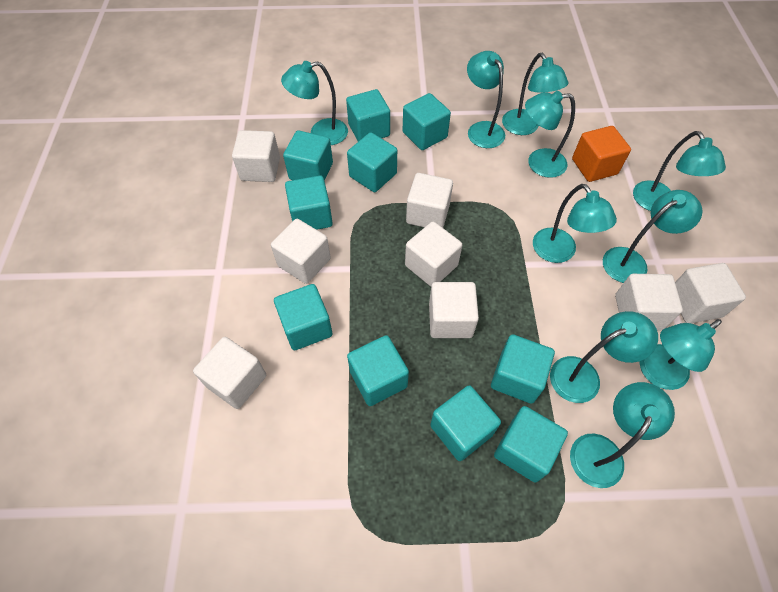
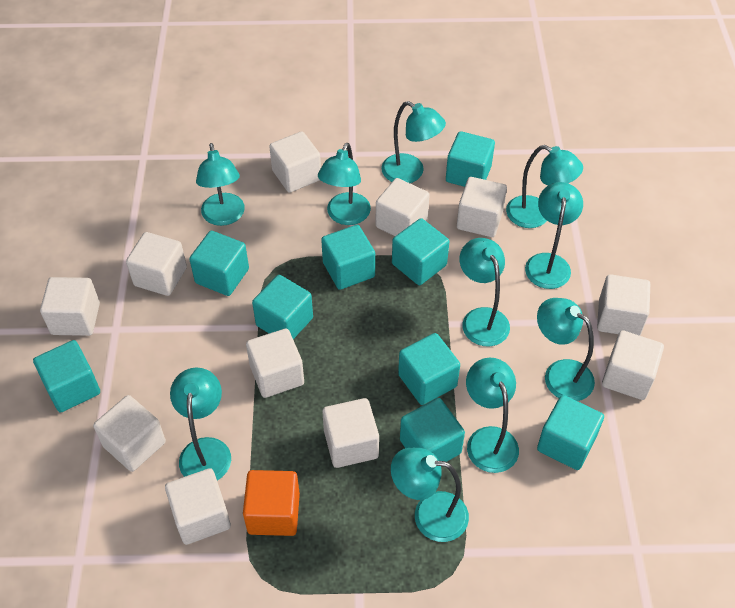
turquoise cube: [274,284,332,350] [283,130,333,180] [285,176,333,230] [346,89,390,142] [347,132,397,192] [347,335,409,406] [402,93,451,150] [430,385,501,461] [491,334,555,404] [494,406,568,483] = 10 -> [33,340,100,412] [189,231,249,296] [252,275,313,339] [321,225,375,290] [392,218,450,285] [398,333,460,405] [400,398,465,462] [446,131,495,187] [537,395,604,470] = 9
white cube: [193,337,266,409] [232,130,280,182] [271,219,331,284] [405,221,462,287] [406,173,453,228] [429,282,479,338] [615,274,683,330] [675,263,746,323] = 8 -> [40,277,100,336] [93,395,166,472] [126,232,187,296] [165,468,231,545] [246,328,304,398] [269,131,321,193] [322,398,379,468] [376,178,430,236] [457,177,507,237] [597,274,650,336] [602,330,664,400] = 11

